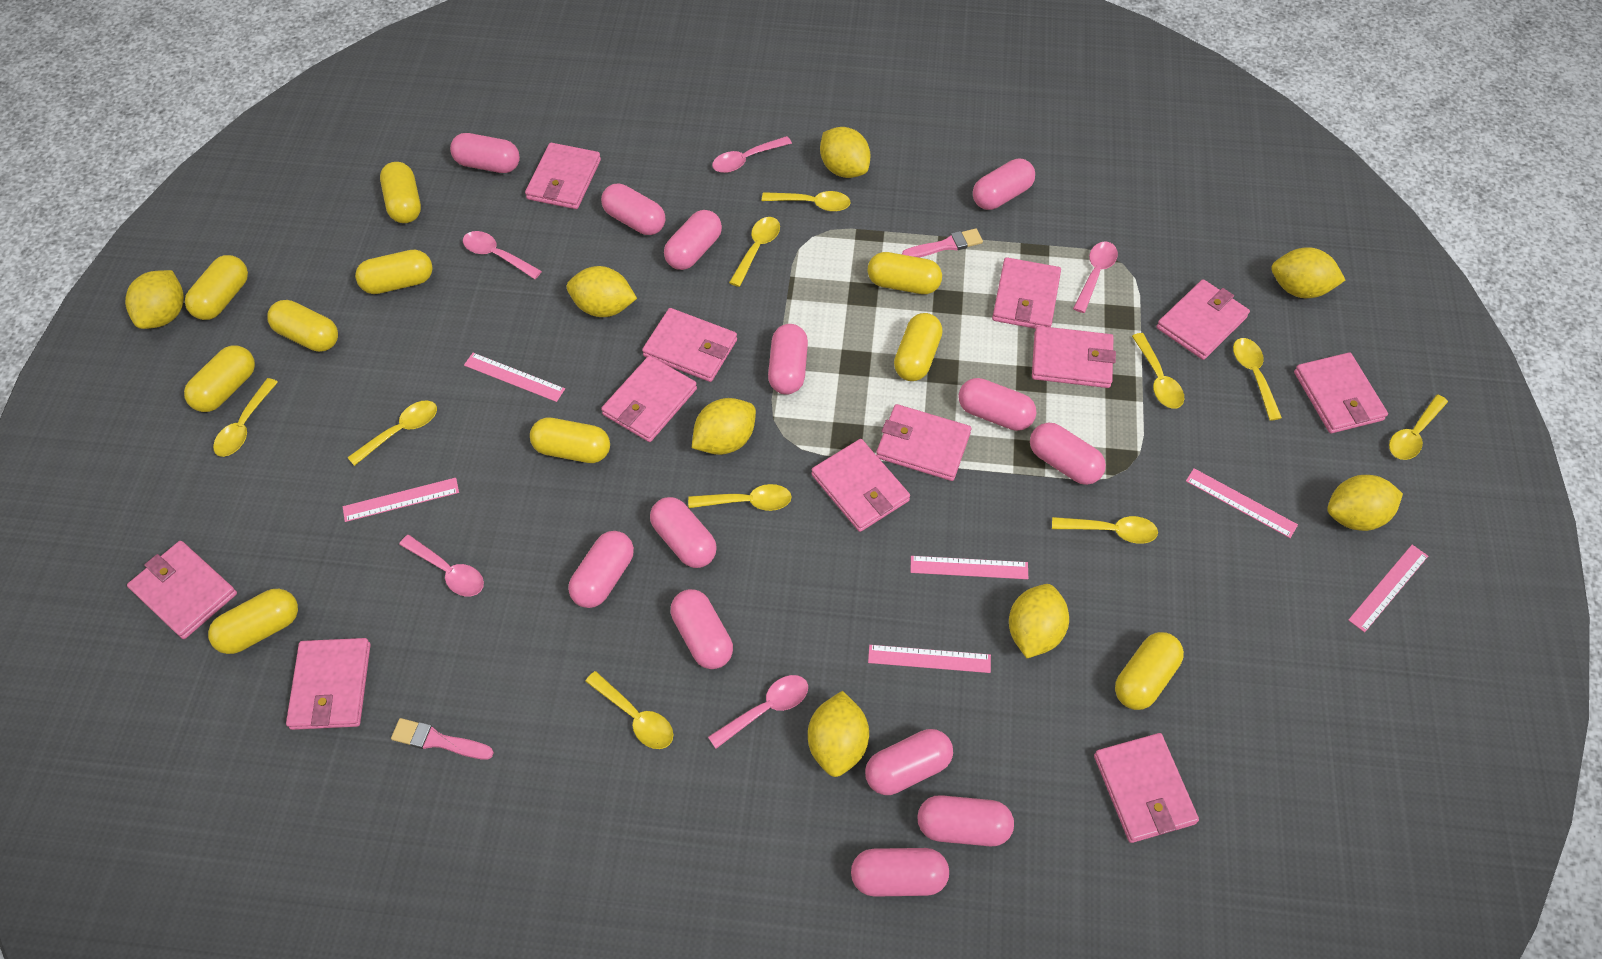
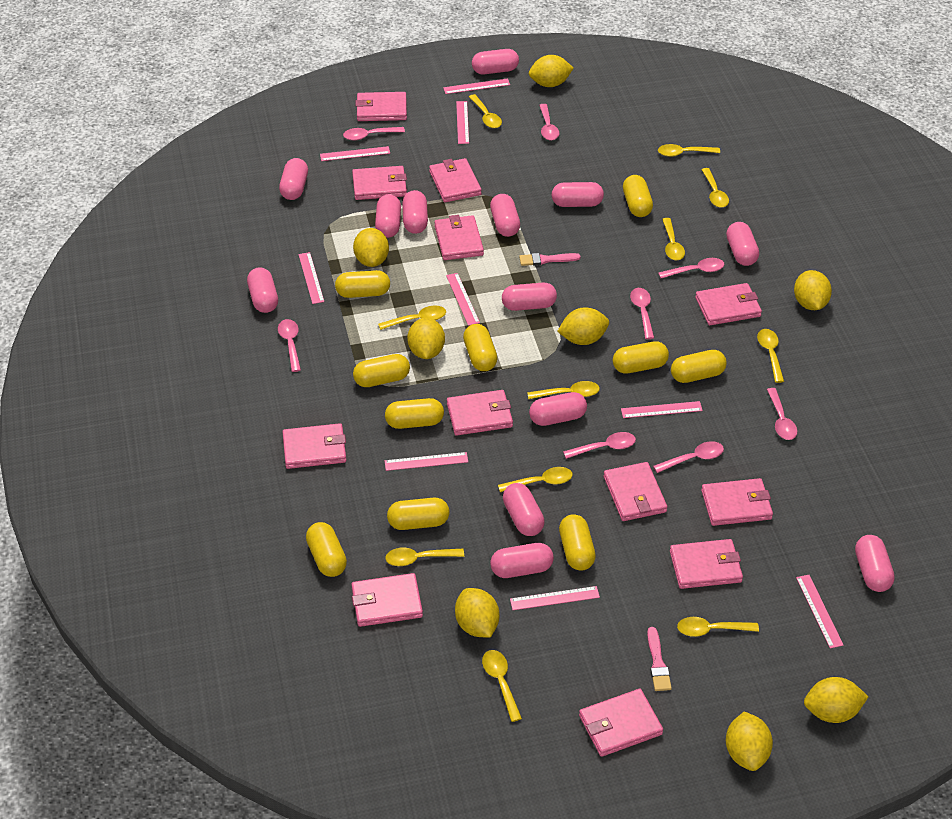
pink ruler: [343,478,459,522] [464,353,565,402] [868,645,991,673] [910,556,1028,579] [1186,468,1298,538] [1348,545,1428,632] = 6 -> [298,252,324,304] [320,146,390,161] [385,452,468,471] [443,78,510,94] [446,273,480,326] [456,101,469,144] [510,586,600,610] [621,401,703,418] [796,575,844,649] = 9
pink spoon: [399,535,484,596] [463,231,542,279] [708,675,808,749] [712,136,792,173] [1073,241,1118,313] = 5 -> [278,319,301,372] [343,127,405,140] [539,104,559,141] [563,432,636,459] [630,288,654,339] [653,441,724,473] [658,258,724,278] [767,388,797,440] = 8
yellow spoon: [213,378,278,457] [347,401,437,466] [585,671,673,749] [688,484,791,511] [729,217,780,287] [762,191,850,212] [1052,516,1158,544] [1132,333,1184,409] [1233,338,1282,421] [1389,395,1448,460] = 10 -> [378,306,446,330] [385,548,464,566] [469,94,502,128] [482,650,522,722] [498,467,573,492] [527,381,600,399] [658,144,720,157] [662,218,685,261] [677,617,759,637] [701,168,729,208] [757,329,784,383] = 11

